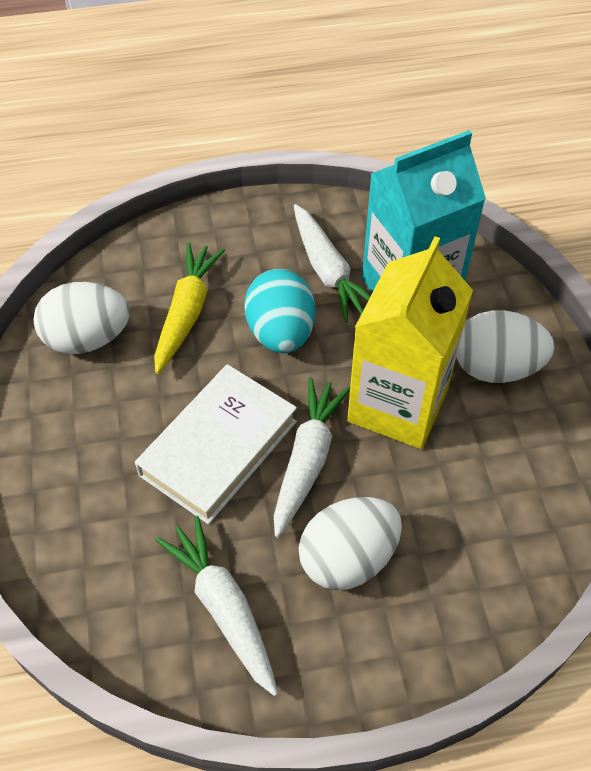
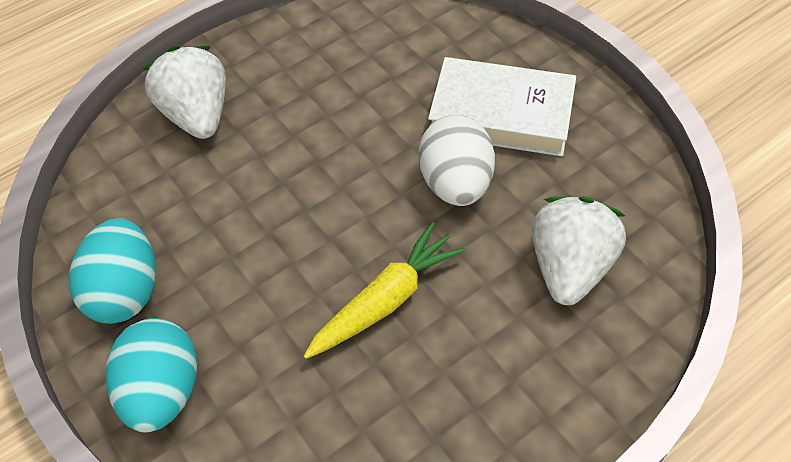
turquoise carton: [362,130,486,293] = 1 -> none = 0
turquoise egg: [244,269,315,353] = 1 -> [69,218,156,324] [106,318,197,433] = 2
white carrot: [156,516,278,696] [274,377,350,538] [294,204,371,322] = 3 -> none = 0
white egg: [34,282,130,354] [298,497,402,590] [456,310,554,383] = 3 -> [418,115,495,206] = 1
white strawberry: none = 0 -> [142,46,226,139] [532,196,626,305] = 2
yellow carton: [347,236,473,449] = 1 -> none = 0

